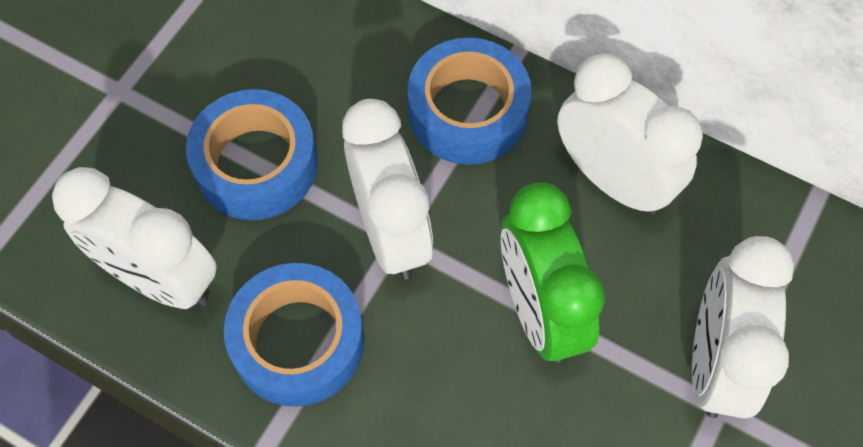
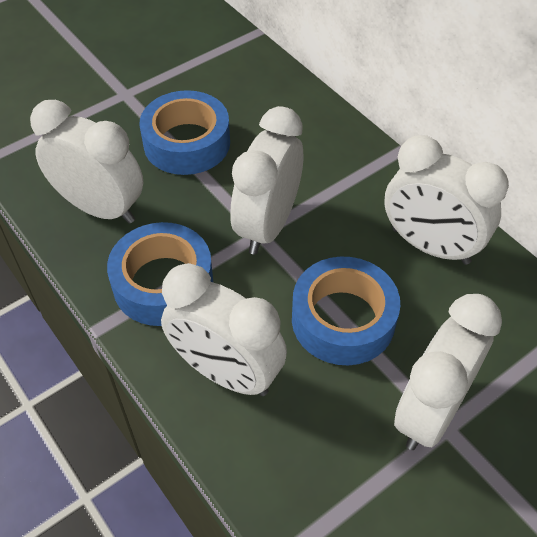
green clock: [501,183,605,363] = 1 -> none = 0
white clock: [52,167,217,309] [342,99,433,280] [557,53,703,214] [692,236,794,419] = 4 -> [30,100,143,224] [161,263,287,396] [230,106,303,255] [384,135,509,265] [394,294,502,450] = 5

